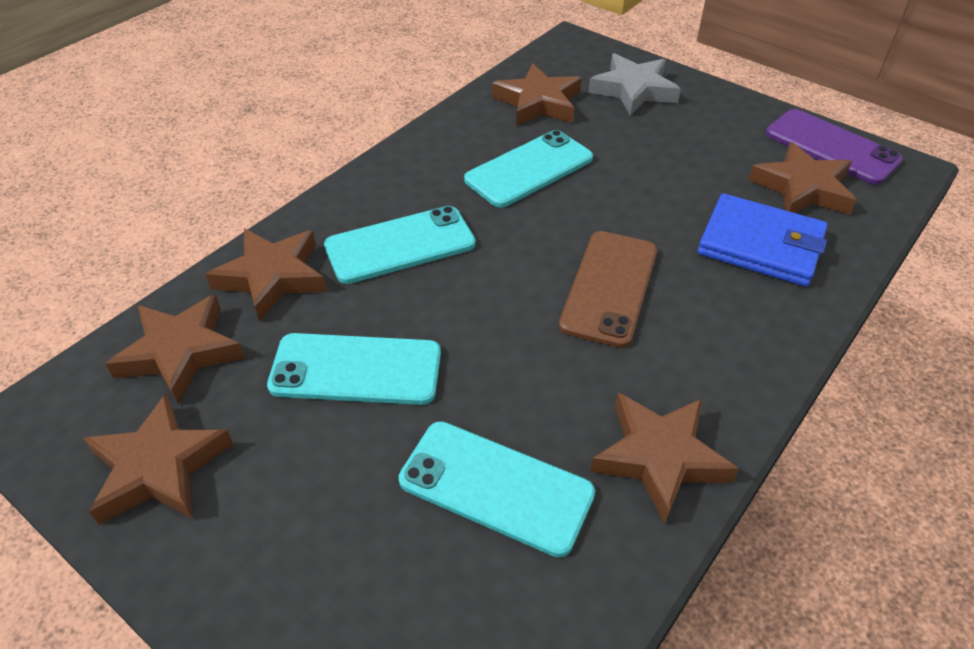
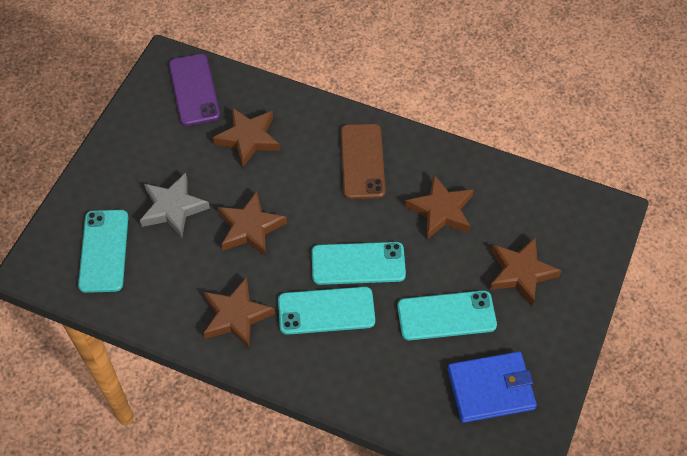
brown star: [83,394,233,525] [106,294,245,404] [205,229,327,322] [492,63,581,126] [590,393,739,524] [748,142,856,215] = 6 -> [203,277,275,349] [213,108,280,167] [217,191,287,257] [405,175,474,239] [490,237,561,306] = 5

